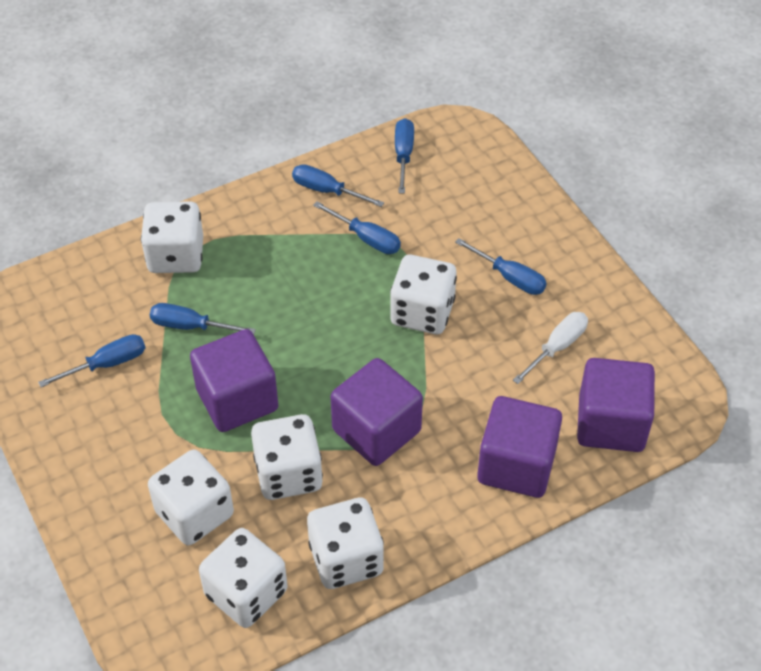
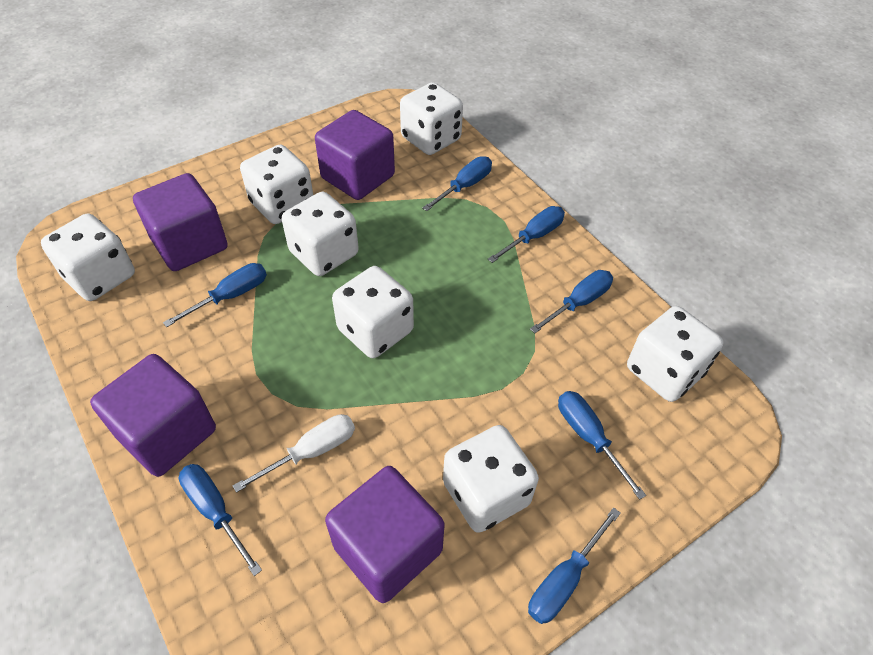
blue screwdriver: [38,334,145,387] [150,303,256,335] [292,164,384,207] [313,201,401,254] [395,118,414,194] [455,238,547,295] = 6 -> [163,263,267,327] [179,464,262,576] [422,156,492,211] [488,206,565,263] [528,507,621,624] [530,270,613,333] [558,391,646,500] = 7
white dice: [141,201,203,273] [148,450,234,545] [199,528,288,628] [251,414,323,500] [307,498,384,589] [390,255,457,334] = 6 -> [41,213,135,301] [240,144,313,224] [282,192,359,276] [332,266,414,358] [400,82,463,155] [443,425,539,533] [627,306,724,402] = 7

